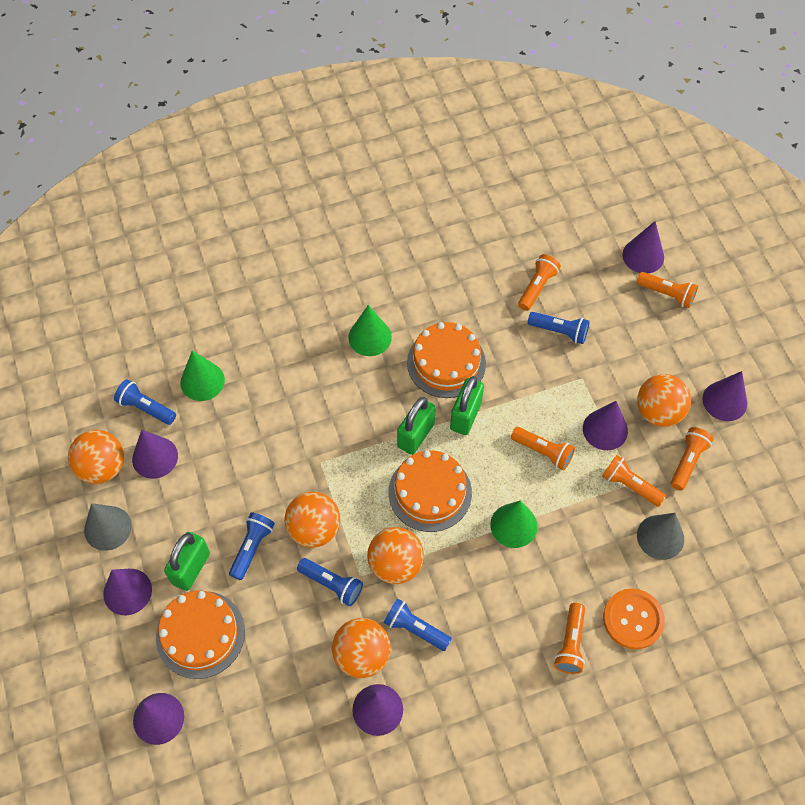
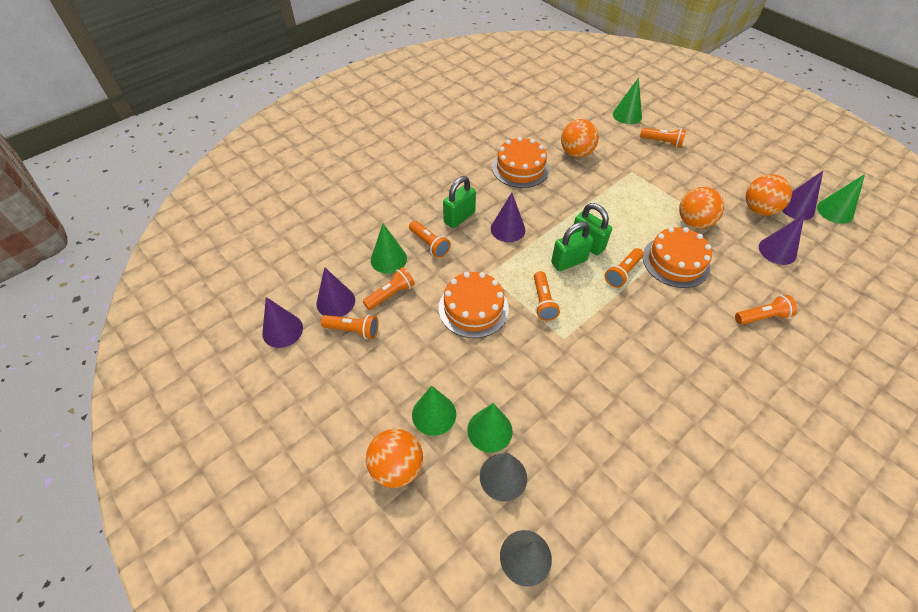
blue flashlight: [114,379,176,425] [229,512,275,580] [297,558,363,606] [384,598,452,651] [528,312,590,344] = 5 -> none = 0
green cone: [180,351,225,401] [348,305,392,356] [490,501,537,548] = 3 -> [371,224,407,274] [412,386,456,436] [467,403,513,453] [613,77,642,124] [817,174,865,224] = 5
orange ball: [68,430,124,484] [284,492,340,548] [332,618,391,678] [367,527,424,584] [637,374,691,427] = 5 -> [366,429,423,488] [561,119,599,157] [679,187,724,229] [746,174,792,216] = 4
orange button: [603,589,665,649] = 1 -> none = 0
orange flashlight: [511,427,575,470] [518,254,561,311] [554,603,585,674] [602,455,666,507] [636,272,698,308] [671,427,714,490] = 6 -> [321,315,379,339] [363,267,415,310] [409,221,451,258] [534,271,560,321] [605,248,644,288] [640,128,686,148] [735,295,797,325] = 7
purple cone: [103,569,152,615] [132,430,178,479] [133,693,184,745] [352,684,403,736] [583,401,628,450] [622,221,664,273] [702,371,747,421] = 7 -> [262,297,303,348] [316,267,355,317] [491,193,525,242] [759,214,805,265] [782,171,823,220] = 5

